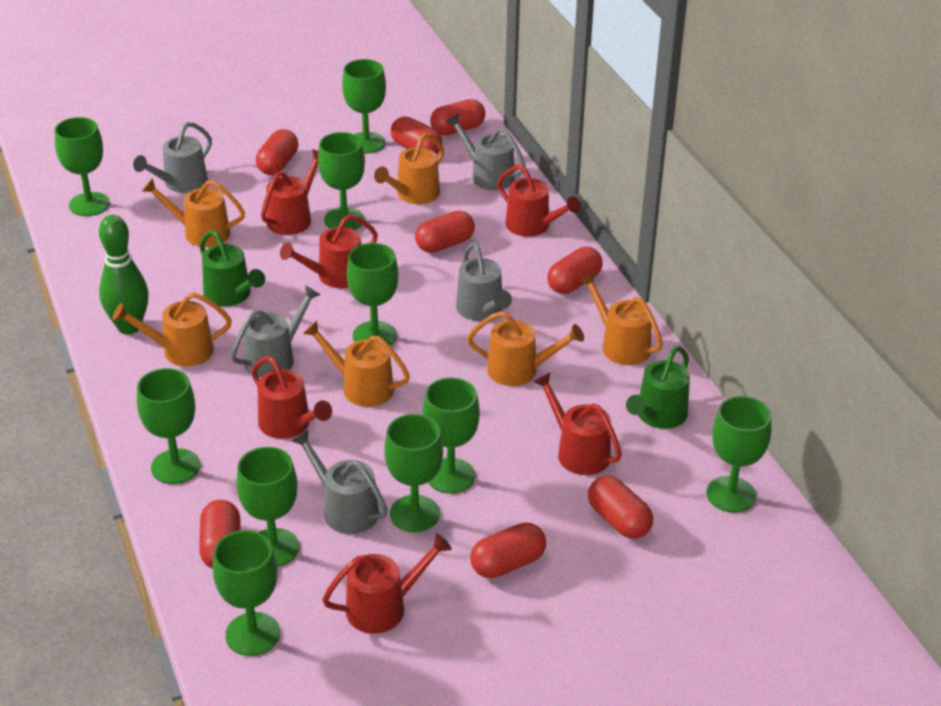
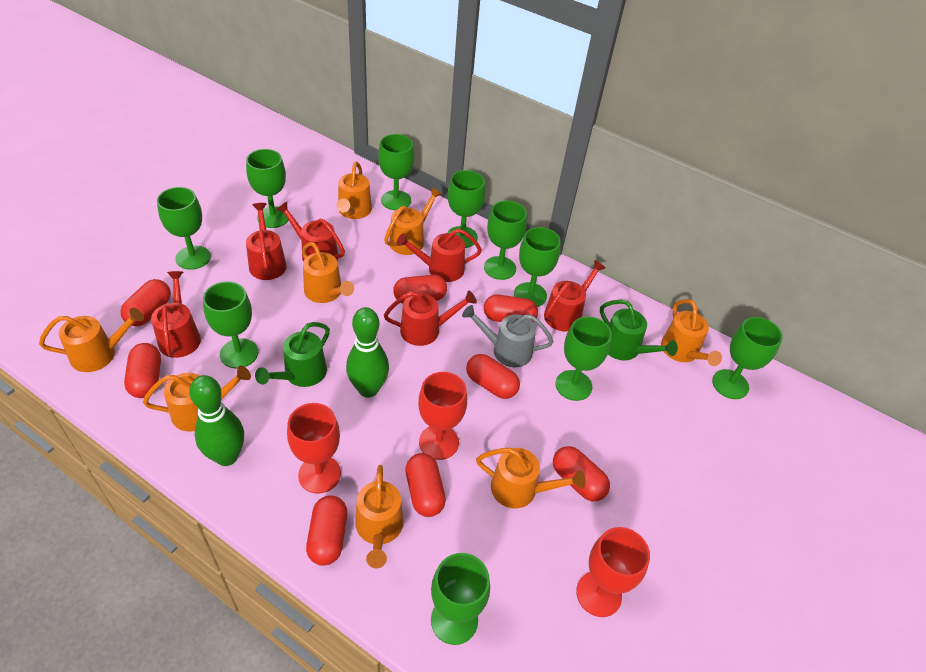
green bowling pin: [99,215,149,334] = 1 -> [189,375,244,466] [346,307,389,398] = 2
grey watering can: [133,122,212,193] [230,285,321,378] [292,430,388,534] [446,113,526,190] [456,242,512,321] = 5 -> [462,305,554,367] = 1
orange watering can: [112,292,232,366] [142,178,245,247] [303,320,410,407] [374,133,444,204] [467,311,584,386] [578,271,663,365] = 6 -> [39,308,144,372] [143,366,251,432] [302,242,354,303] [337,162,372,219] [355,465,404,568] [384,187,442,255] [476,448,586,508] [661,299,722,366] = 8
red goblet: none = 0 -> [287,403,341,493] [418,372,467,460] [576,527,650,617] = 3

